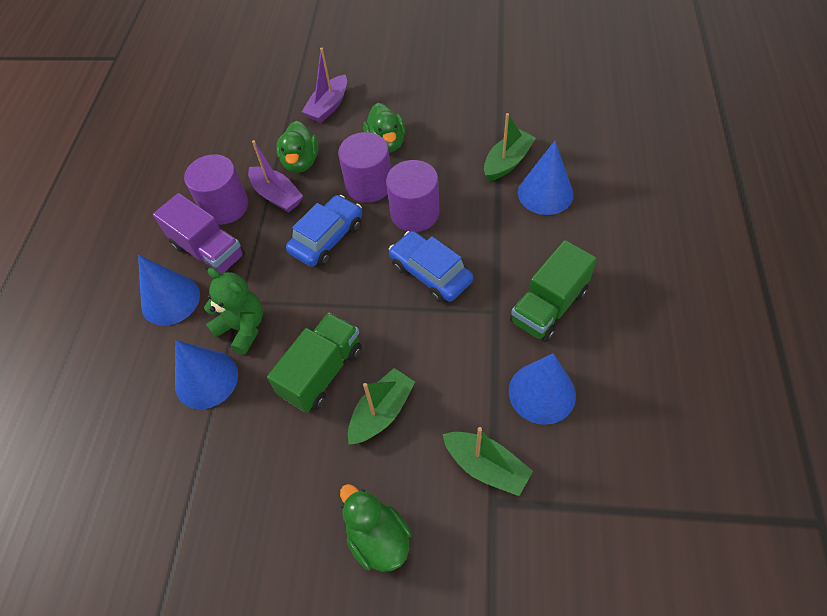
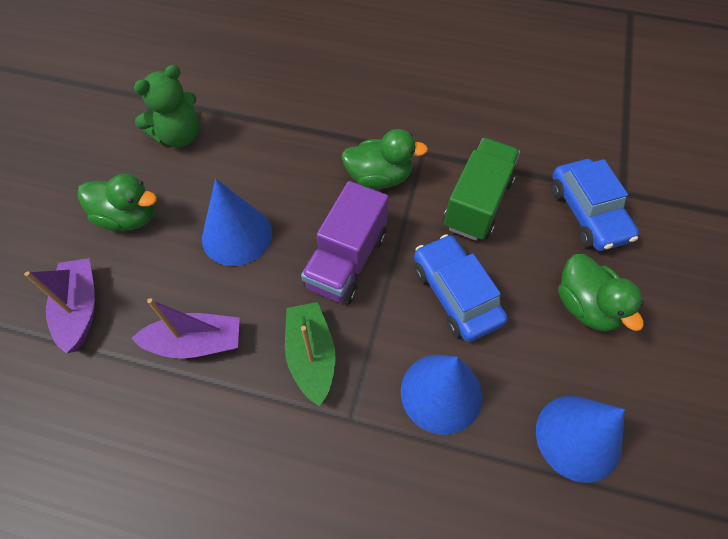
blue cone: [138,255,200,326] [175,340,238,409] [509,353,576,425] [518,141,574,215] = 4 -> [202,179,272,266] [401,355,482,435] [536,396,625,483] = 3
green boat: [348,368,415,445] [442,427,533,496] [484,113,536,181] = 3 -> [285,302,336,406] = 1
green truck: [267,313,362,412] [510,240,597,342] = 2 -> [443,138,520,241] = 1
purple cylinder: [184,154,248,225] [338,132,391,203] [386,160,439,232] = 3 -> none = 0

